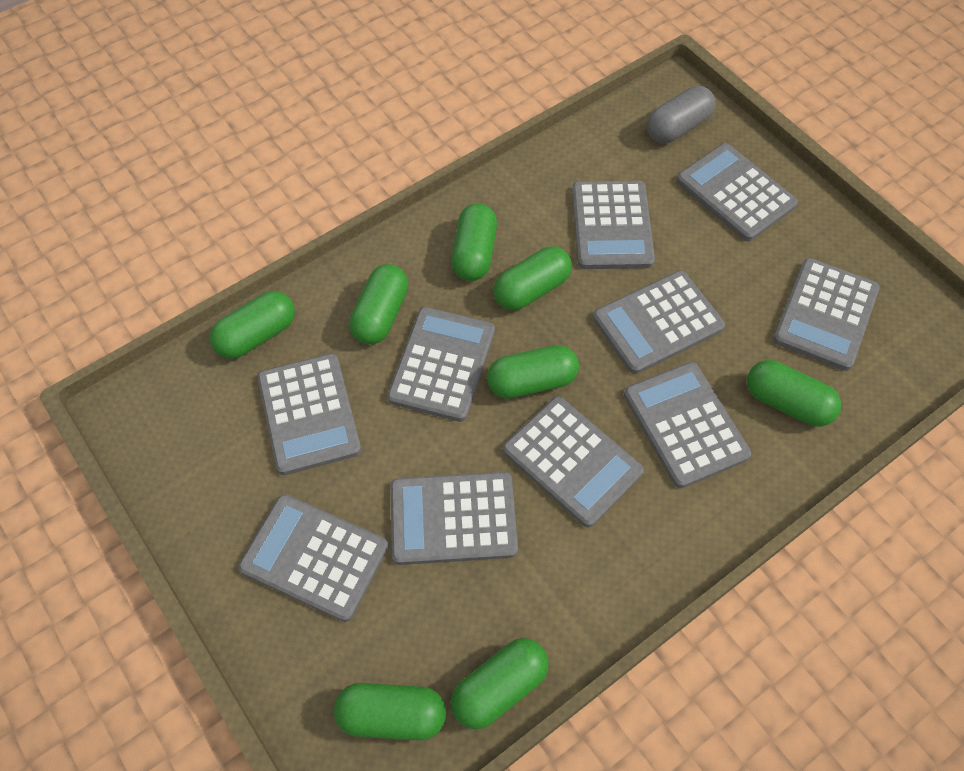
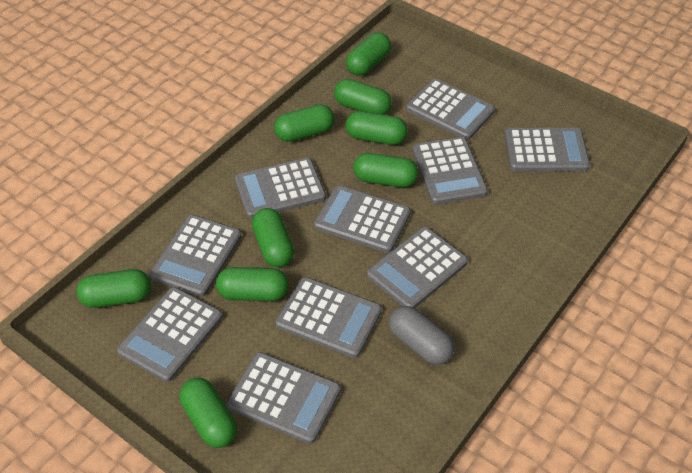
green capsule: [209,291,295,359] [334,683,446,741] [349,264,408,345] [451,203,497,281] [451,638,549,729] [487,345,579,399] [493,246,572,311] [747,360,841,426] = 8 -> [76,269,151,308] [180,378,237,448] [216,267,289,301] [252,208,294,267] [274,104,334,142] [334,79,392,115] [346,33,391,76] [346,111,408,145] [353,153,418,187] = 9

